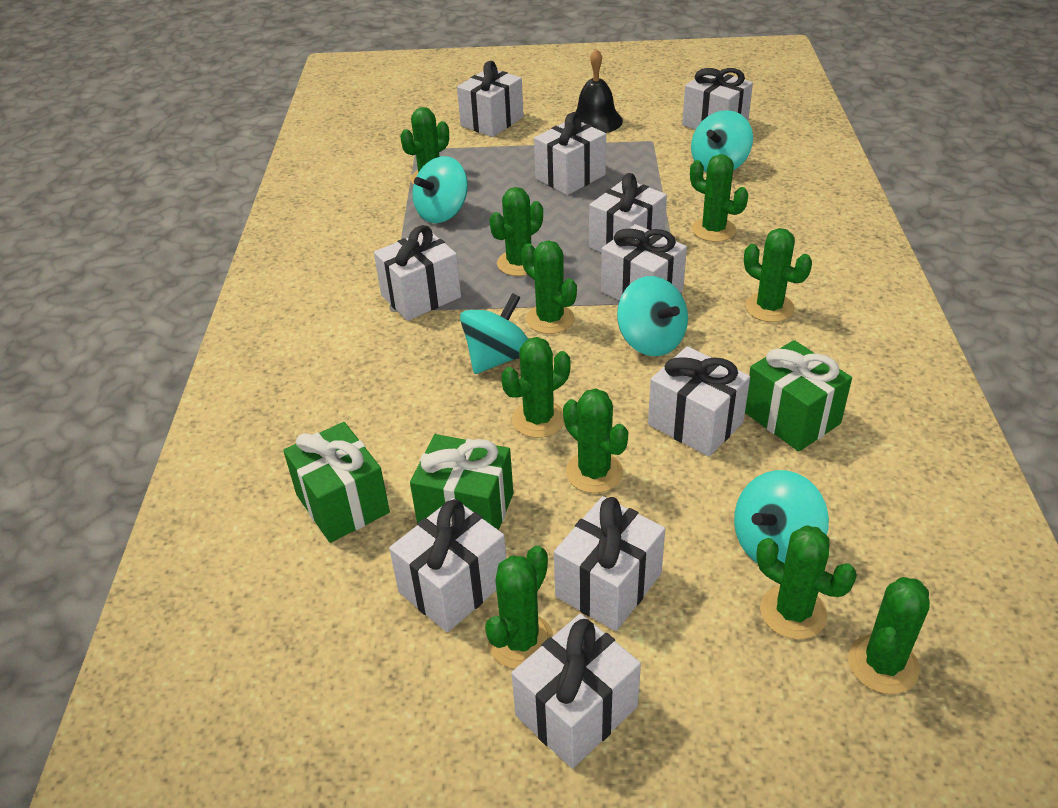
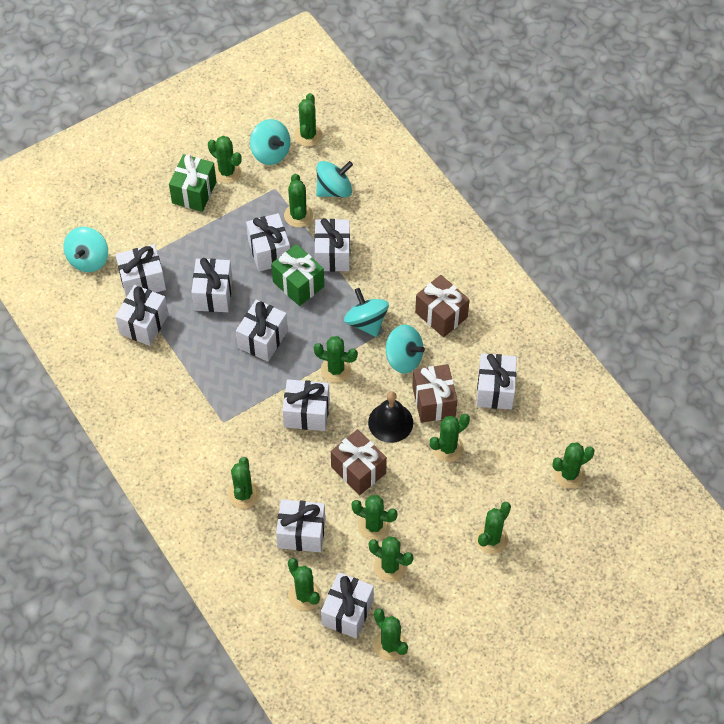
brown gift: none = 0 -> [331,429,387,495] [412,364,457,423] [415,275,470,337] = 3
green cactus: [400,107,449,185] [485,546,554,669] [489,187,543,276] [501,337,571,438] [521,240,577,334] [563,388,628,493] [690,154,748,242] [744,228,812,322] [756,525,857,639] [848,577,930,694] = 10 -> [208,136,242,184] [228,457,260,508] [284,174,313,227] [288,558,321,611] [294,93,322,147] [314,336,358,383] [351,495,398,540] [368,537,414,582] [374,608,408,661] [430,414,470,462] [476,502,511,554] [552,443,595,489] = 12
green gift: [283,422,390,543] [410,434,513,530] [745,340,852,452] = 3 -> [169,154,216,212] [271,244,324,306] = 2

